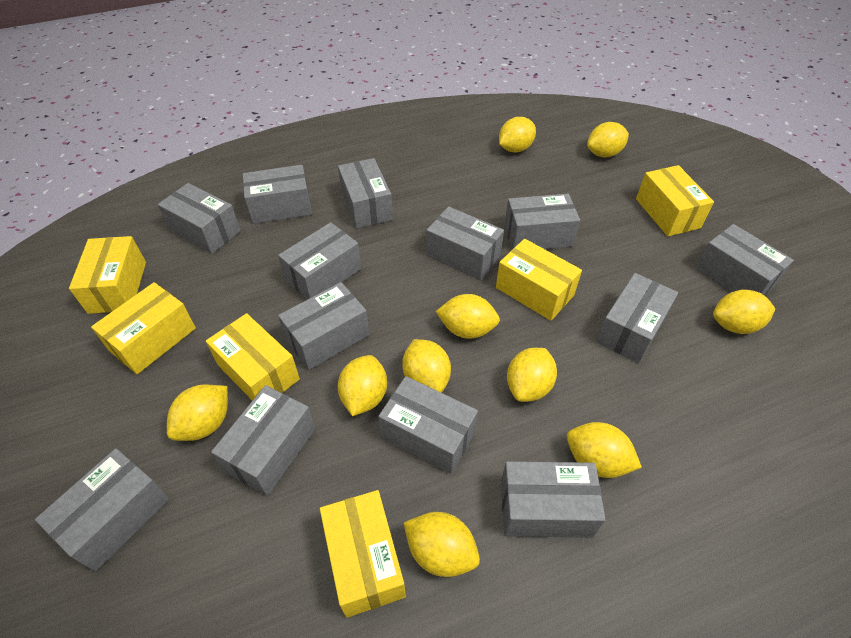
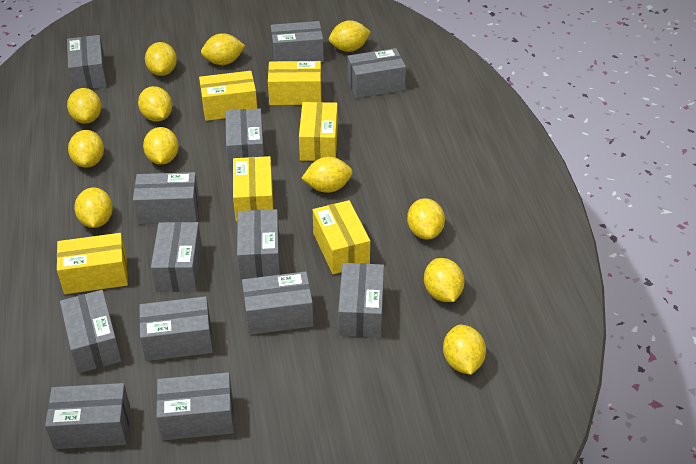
yellow lemon: [167,385,228,441] [338,355,387,416] [402,339,451,393] [404,512,480,577] [436,294,500,339] [499,117,536,152] [507,348,557,402] [567,422,642,478] [587,122,629,157] [713,290,775,334] = 10 -> [67,88,102,124] [68,130,104,168] [74,187,113,228] [138,86,172,122] [143,127,179,165] [145,42,177,76] [201,33,245,65] [301,157,353,193] [329,20,371,52] [407,198,445,240] [424,258,464,302] [443,325,486,375] = 12

